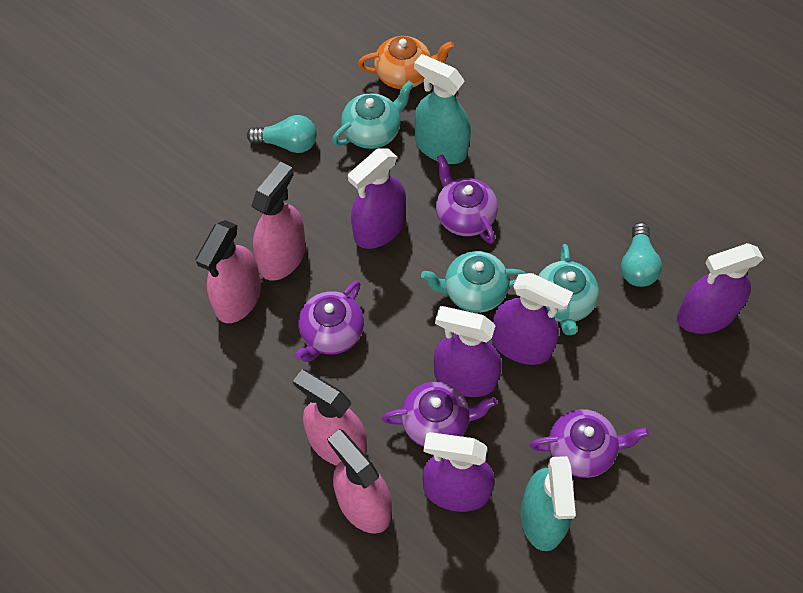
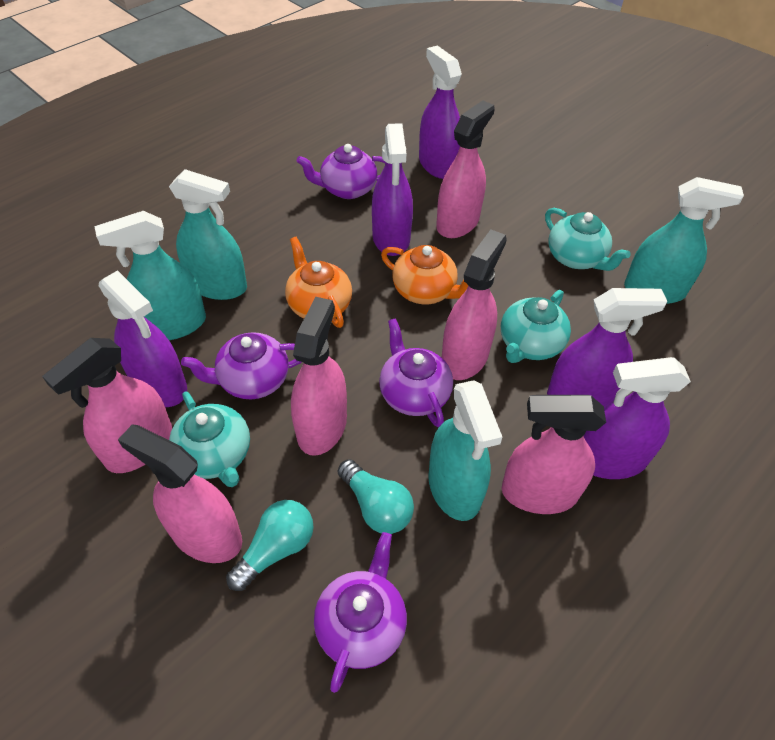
orange teapot: [358,36,454,89] = 1 -> [285,237,352,328] [381,245,468,304] = 2
pink spray bottle: [195,220,261,323] [251,162,306,281] [293,369,367,466] [327,429,392,534] = 4 -> [42,338,172,473] [118,425,242,563] [291,297,347,456] [436,100,495,238] [441,230,507,380] [502,395,606,514] = 6
turquoise spray bottle: [414,54,471,164] [521,456,576,551] = 2 -> [95,211,206,340] [169,169,247,300] [428,380,502,521] [624,177,744,304] = 4

